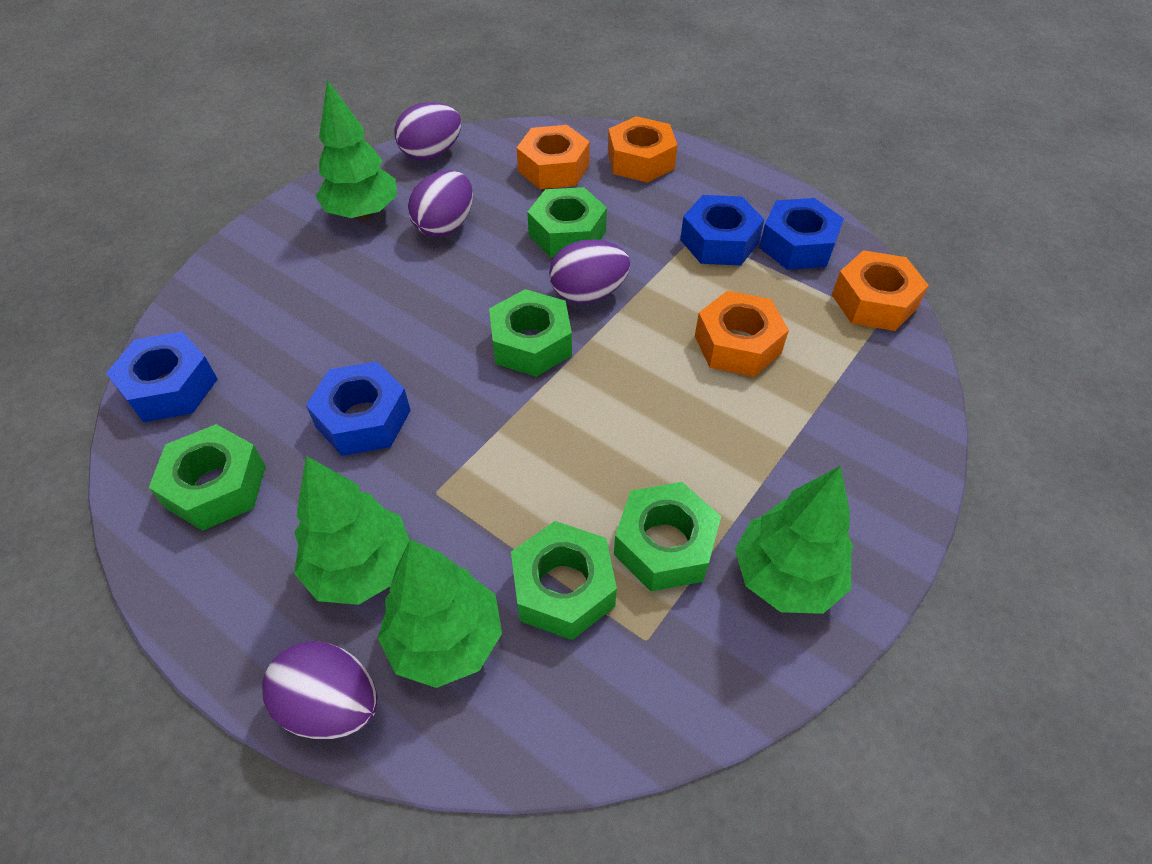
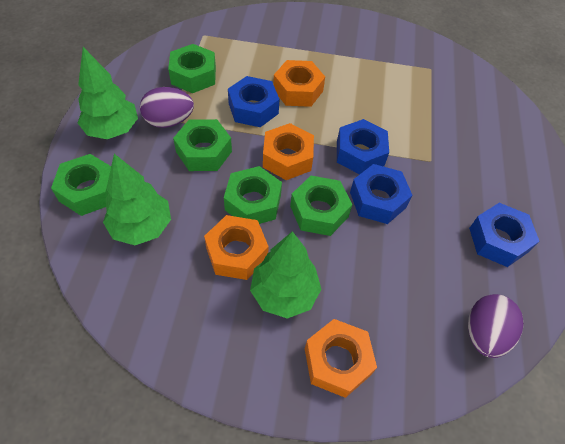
green tree: [294,456,409,605] [316,80,397,219] [378,539,502,688] [735,466,853,614] = 4 -> [78,47,138,139] [103,154,171,245] [250,231,321,319] = 3
purple egg: [262,641,378,739] [394,102,461,160] [408,170,473,237] [549,239,630,303] = 4 -> [140,87,194,128] [468,294,524,358] = 2

